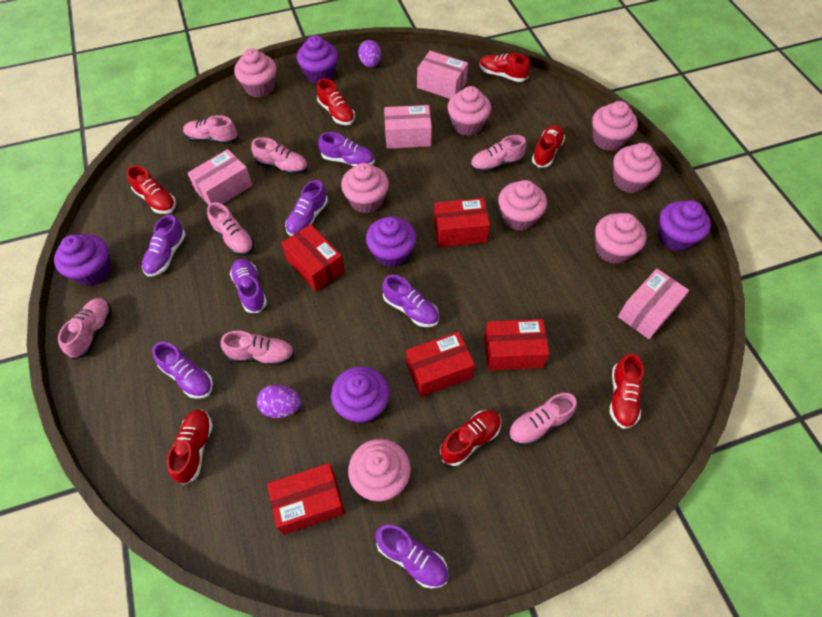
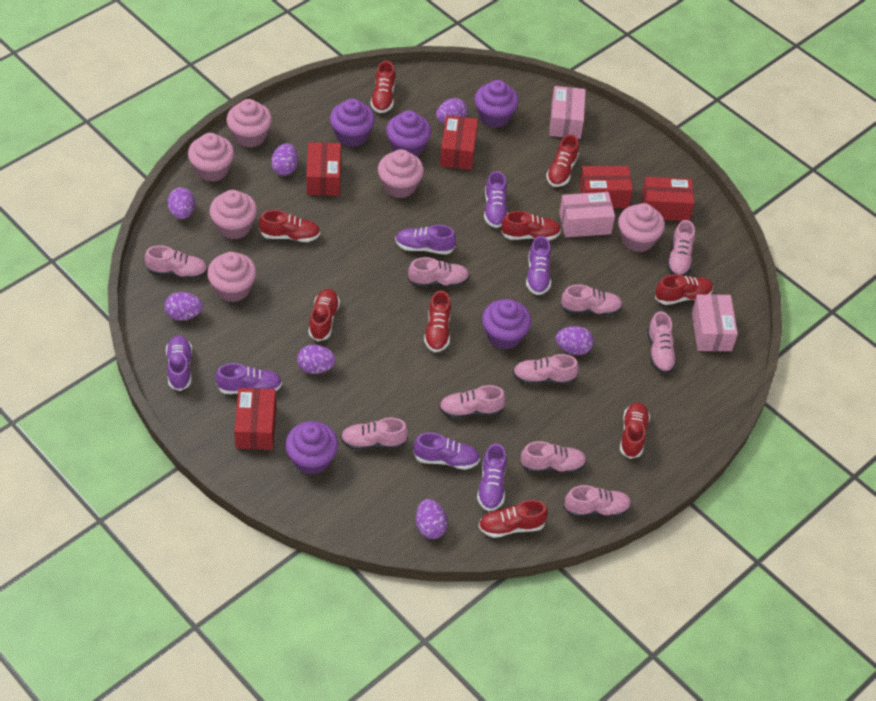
pink box: [187,149,253,205] [384,105,432,149] [417,51,468,99] [618,269,689,339] = 4 -> [549,86,586,139] [559,192,615,237] [692,294,738,351] = 3
pink cupcake: [234,48,276,98] [341,163,389,214] [348,439,411,501] [447,86,491,136] [498,180,547,231] [592,101,638,151] [595,213,646,264] [613,143,661,193] = 8 -> [188,133,234,182] [207,252,257,302] [209,190,257,239] [227,99,272,147] [378,149,424,198] [618,203,665,252] = 6
pink shoe: [58,298,112,360] [183,115,238,144] [207,202,254,256] [221,331,294,366] [251,137,308,175] [470,135,527,173] [508,393,577,446] = 7 -> [145,246,208,279] [341,418,408,450] [408,257,470,287] [439,385,506,418] [513,354,579,385] [520,441,587,473] [561,284,623,316] [564,485,632,517] [647,311,677,374] [667,220,695,276] = 10
purple egg: [257,384,301,418] [358,40,381,67] = 2 -> [164,292,203,321] [168,187,195,219] [271,143,298,176] [297,345,336,374] [416,499,448,539] [436,98,468,124] [556,326,594,355] = 7
red shoe: [127,165,176,214] [167,409,213,485] [317,78,355,125] [440,410,501,466] [479,53,530,82] [532,125,565,167] [610,354,644,429] = 7 -> [259,210,320,242] [308,289,340,341] [370,61,396,113] [424,291,451,352] [478,500,548,538] [501,211,561,240] [546,134,579,187] [620,402,650,459] [655,274,713,305] = 9

